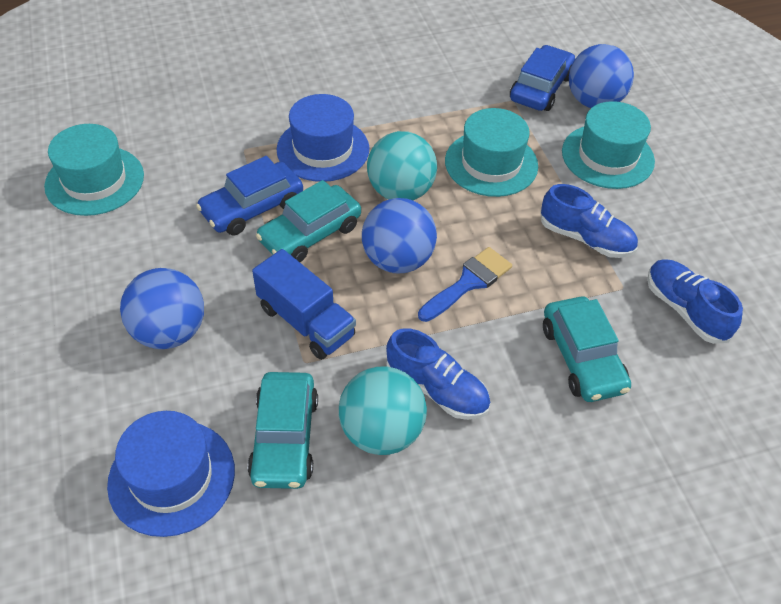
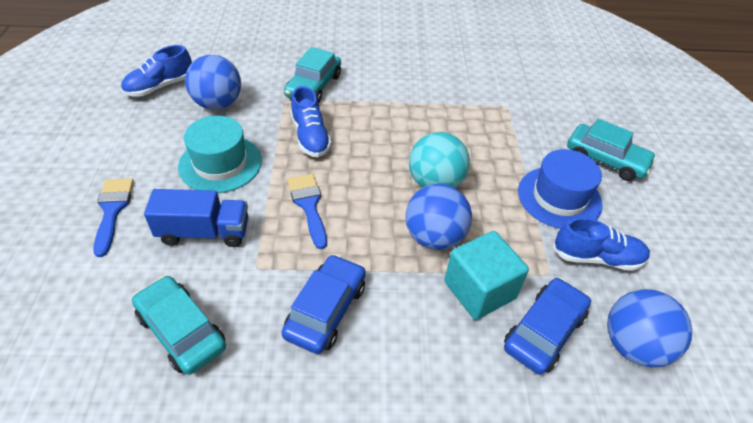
blue brush: [418,247,512,322] = 1 -> [93,178,134,257] [288,174,327,249] = 2
blue hat: [107,411,235,537] [277,94,369,182] = 2 -> [518,149,603,229] = 1
turquoise ball: [339,367,427,455] [367,131,437,200] = 2 -> [409,132,470,188] = 1
turquoise cube: none = 0 -> [444,231,529,320] = 1
turquoise hat: [44,124,144,216] [445,108,538,197] [562,101,655,189] = 3 -> [178,116,262,193] = 1

